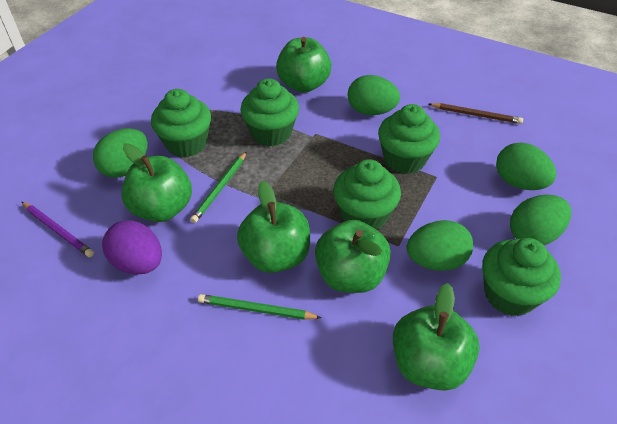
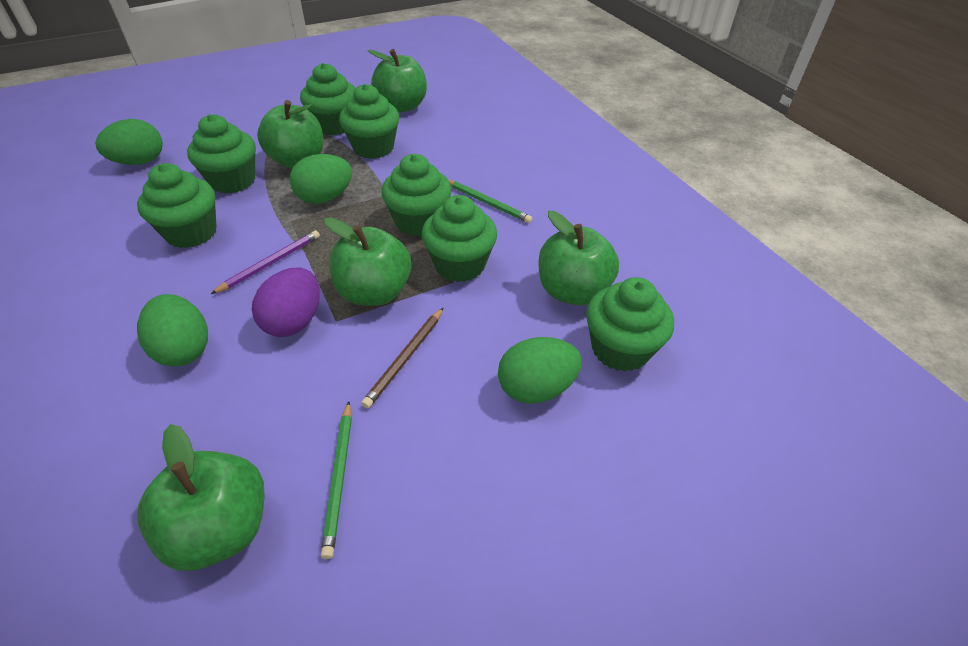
green cupcake: [151,89,211,158] [240,78,299,147] [333,159,401,230] [378,104,440,174] [482,238,561,316] = 5 -> [137,163,217,248] [187,114,256,194] [300,63,356,135] [339,84,399,159] [381,154,451,236] [422,195,497,282] [586,277,674,372] = 7
green egg: [93,128,148,178] [348,75,400,115] [407,220,473,271] [496,142,556,190] [510,194,571,245] = 5 -> [95,119,163,165] [137,294,208,367] [290,154,352,204] [498,337,582,404] = 4

